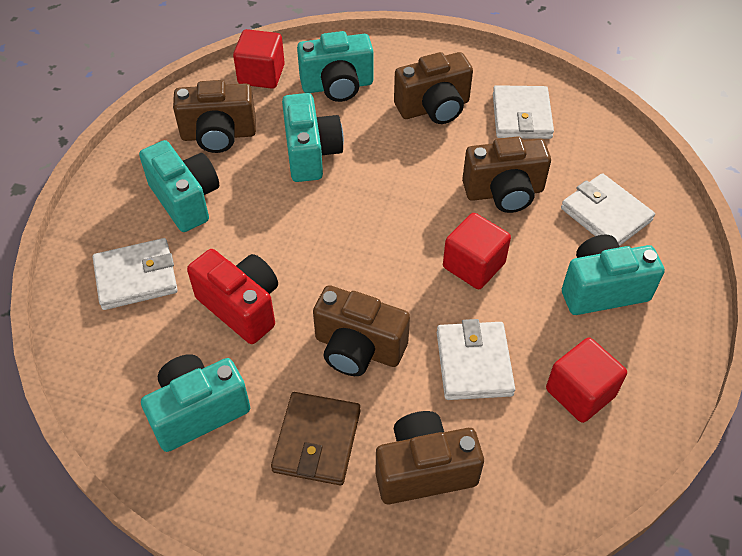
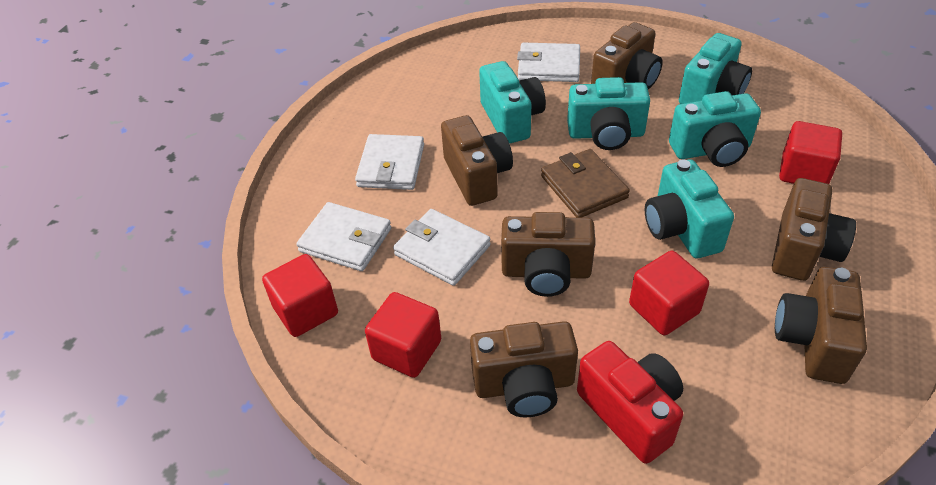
brown camera: [173,80,256,153] [313,285,410,376] [376,411,484,504] [394,52,473,124] [462,136,551,213] = 5 -> [441,115,513,206] [470,321,578,418] [501,212,595,297] [591,22,663,89] [772,178,856,281] [775,267,867,384] = 6
red cube: [233,29,285,89] [443,213,511,289] [546,338,627,423] = 3 -> [262,254,338,337] [365,292,441,378] [629,251,709,335] [779,121,842,184] = 4

